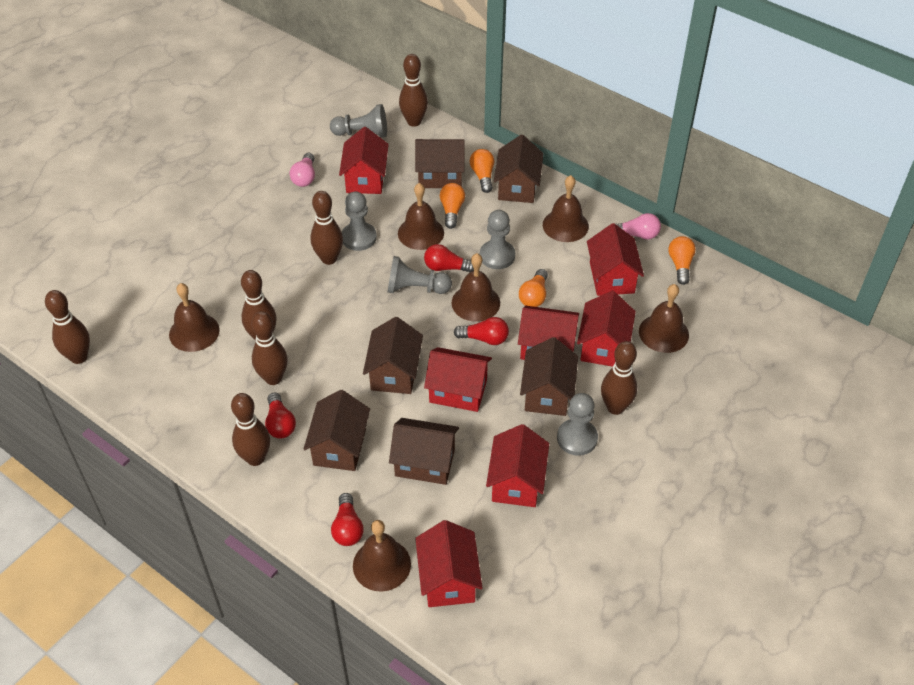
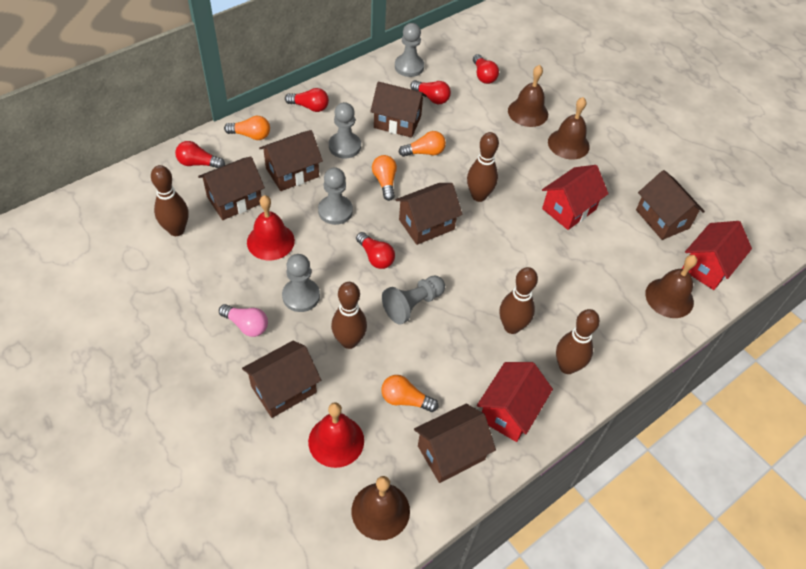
brown bell: [169,283,220,352] [353,520,411,592] [398,183,444,250] [452,253,500,322] [543,175,589,242] [639,284,689,353] = 6 -> [351,476,410,541] [508,65,548,127] [548,97,590,160] [645,255,697,318] = 4
brown bowling pin: [45,290,90,364] [231,393,270,466] [241,270,276,341] [251,311,288,385] [311,191,343,265] [399,54,428,127] [601,341,637,415] = 7 -> [151,165,188,236] [331,282,367,349] [467,132,499,202] [500,267,538,334] [556,309,600,374] = 5
brown house: [303,390,370,471] [363,317,423,394] [389,418,459,485] [415,139,465,188] [494,135,544,203] [520,337,578,416] = 6 -> [198,156,265,220] [242,340,321,418] [259,130,323,191] [370,82,427,138] [396,183,463,245] [414,404,496,483] [636,170,705,240] = 7
pink light bulb: [290,153,315,187] [616,213,661,240] = 2 -> [219,304,268,337] = 1
red bell: none = 0 -> [247,195,295,260] [308,402,364,468] = 2
red house: [339,127,389,194] [415,520,482,607] [424,347,492,412] [486,424,549,507] [518,306,579,360] [577,291,636,367] [587,223,644,296] = 7 -> [477,362,553,442] [542,165,609,230] [682,221,752,290] = 3
red light bulb: [265,393,296,439] [331,493,364,546] [424,244,474,272] [454,317,509,345] = 4 -> [175,141,225,168] [285,88,329,112] [356,232,395,269] [410,80,451,104] [473,54,499,84] = 5

